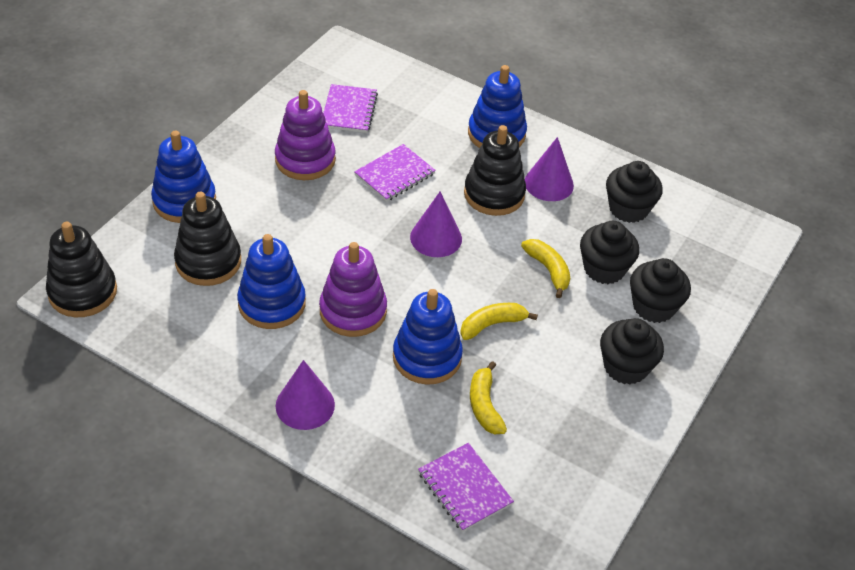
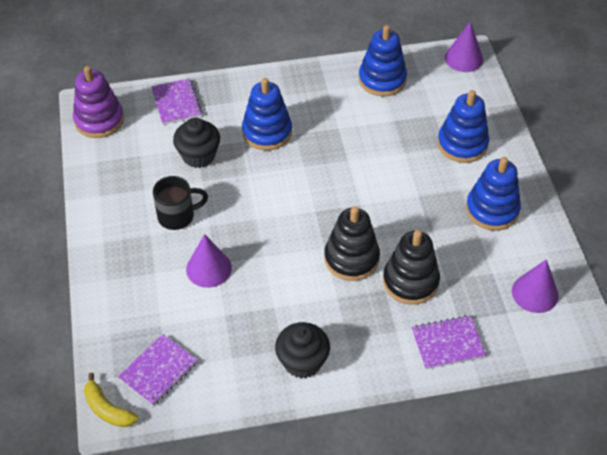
black cupcake: [580,221,639,284] [600,318,664,385] [606,161,663,223] [630,258,691,323] = 4 -> [173,118,220,168] [275,322,330,378] = 2
black mug: none = 0 -> [153,176,208,230] = 1
black stacking toy: [46,222,117,317] [174,192,241,286] [464,125,526,216] = 3 -> [324,206,380,281] [383,230,440,305] = 2
purple stacking toy: [275,90,336,180] [319,242,387,337] = 2 -> [73,66,124,138] = 1
yellow banana: [460,303,538,340] [470,361,507,434] [521,239,570,298] = 3 -> [84,373,138,427] = 1

